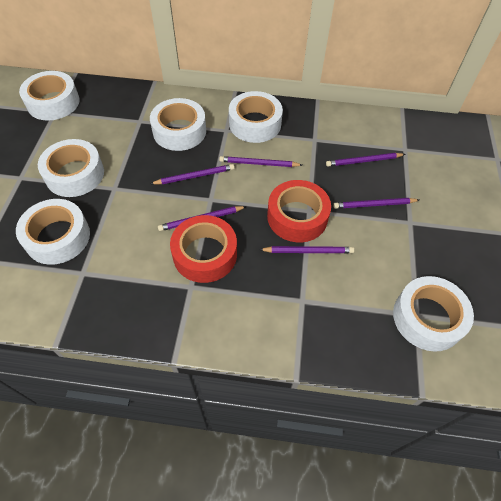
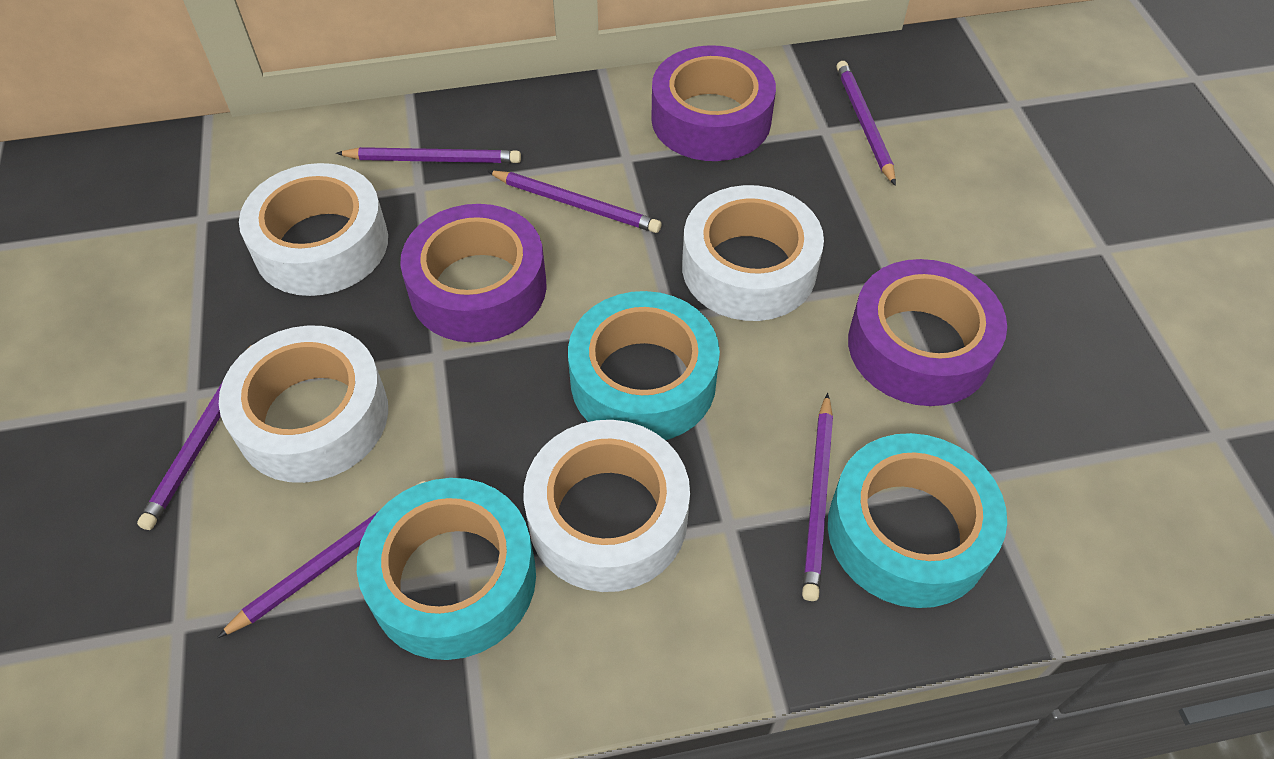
purple tape: none = 0 -> [400,204,547,342] [651,45,776,161] [848,259,1007,406] = 3
red tape: [170,215,237,283] [267,180,331,242] = 2 -> none = 0
turquoise tape: none = 0 -> [357,478,536,660] [568,291,720,440] [828,433,1007,608] = 3
white tape: [16,199,90,265] [19,71,80,121] [38,139,104,197] [150,98,206,151] [229,91,283,143] [393,276,474,352] = 6 -> [219,325,388,483] [239,163,388,296] [523,420,690,592] [682,185,824,321] = 4

